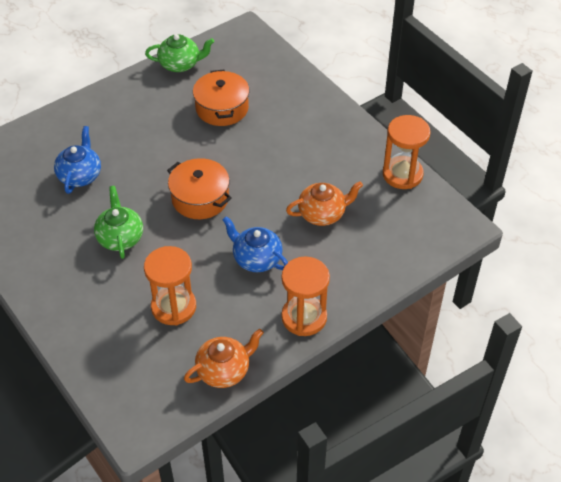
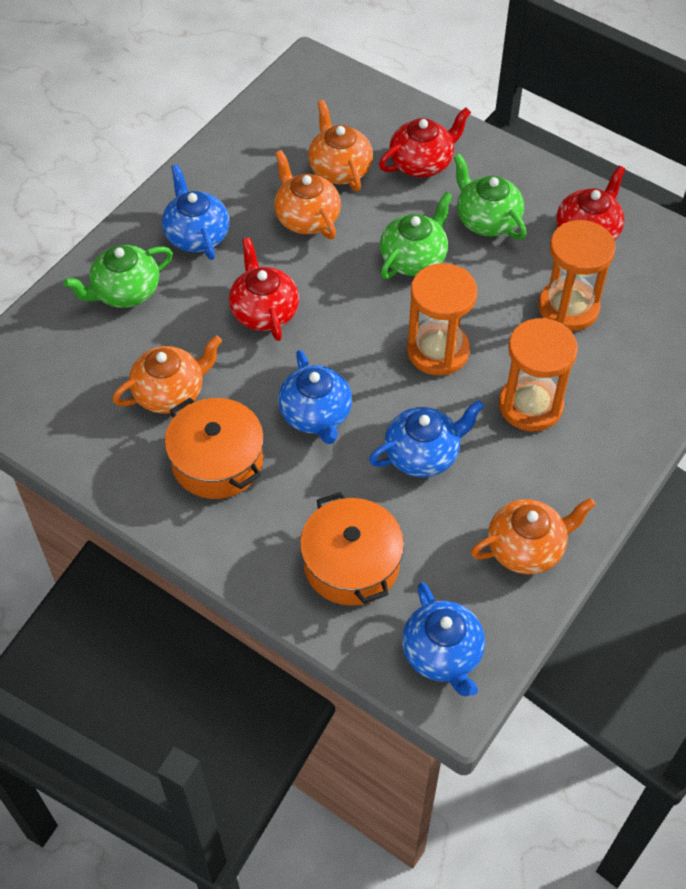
blue teapot: [54,126,101,194] [222,216,288,272] = 2 -> [162,164,229,260] [278,350,352,444] [369,400,484,477] [402,582,485,696] = 4
green teapot: [94,186,143,259] [145,34,214,72] = 2 -> [63,245,173,308] [380,192,452,279] [453,154,526,240] = 3
orange teapot: [184,329,264,388] [286,181,363,226] = 2 -> [113,335,222,414] [274,150,341,239] [308,100,373,191] [471,498,596,574] = 4
red teapot: none = 0 -> [229,237,299,341] [379,108,471,177] [556,166,625,240] = 3

